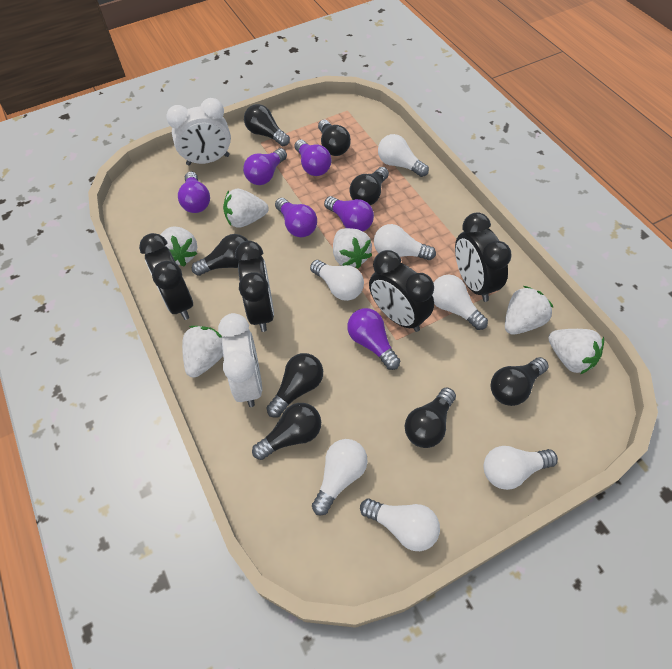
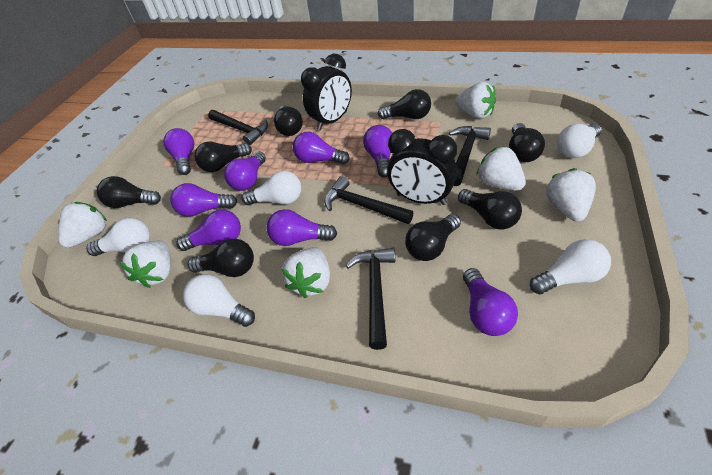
black clock: [139,233,193,320] [235,241,274,332] [369,250,434,332] [455,212,512,302] = 4 -> [301,54,352,130] [387,129,457,205] = 2
black hammer: none = 0 -> [208,110,268,145] [324,176,413,224] [346,248,396,350] [449,126,491,186] = 4
purple light bulb: [178,172,210,213] [243,148,287,185] [275,198,317,237] [295,140,331,176] [324,196,374,231] [347,308,400,370] = 6 -> [163,128,194,175] [170,183,237,217] [176,209,241,251] [224,151,266,191] [266,209,337,246] [293,132,350,164] [363,125,392,178] [463,268,518,336] = 8
white clock: [166,98,231,165] [218,313,262,407] = 2 -> none = 0
white light bulb: [310,260,364,301] [312,439,368,515] [360,498,440,551] [374,224,436,260] [378,134,429,177] [432,275,488,330] [484,446,558,490] = 7 -> [86,218,150,256] [183,274,255,327] [242,171,301,205] [530,239,611,294] [557,123,602,158] = 5

